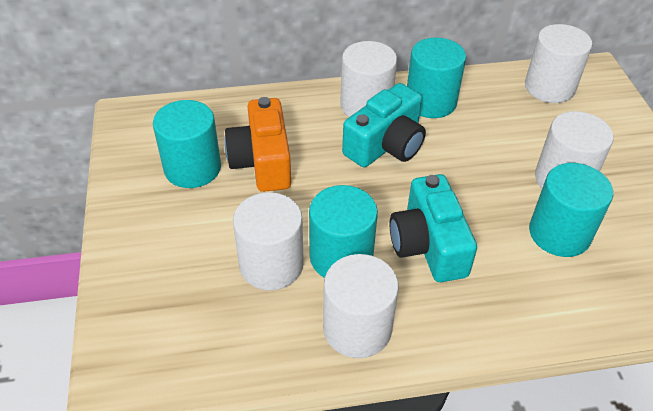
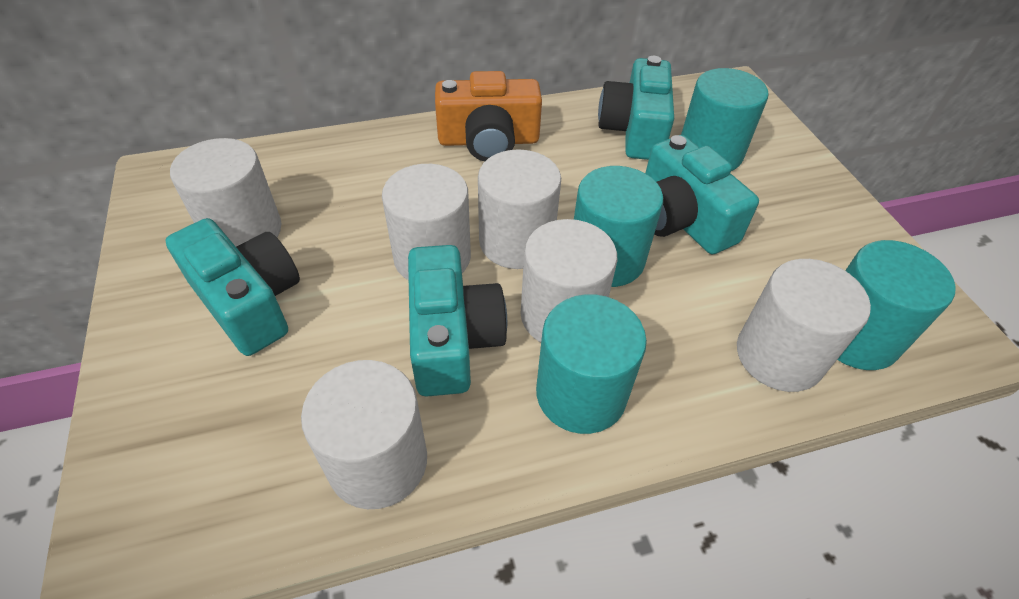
turquoise camera: [342,83,426,167] [390,174,477,282] = 2 -> [165,218,300,356] [408,245,507,397] [598,56,674,160] [645,135,759,254] = 4
white cylinder: [233,192,304,291] [323,254,399,358] [340,41,397,117] [525,24,592,103] [535,111,614,188] = 5 -> [170,138,282,247] [301,360,427,509] [382,164,471,280] [478,149,561,269] [521,219,617,342] [737,259,871,392] = 6

